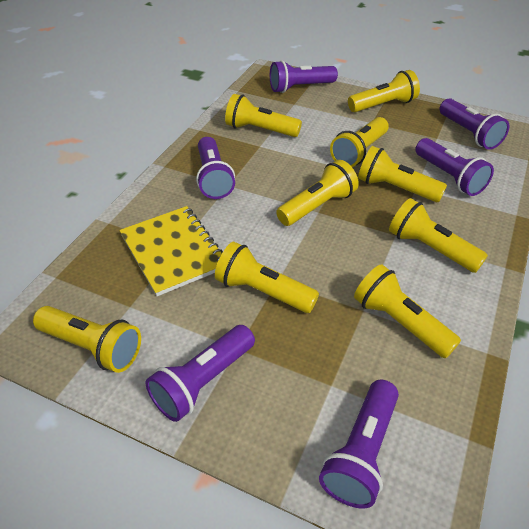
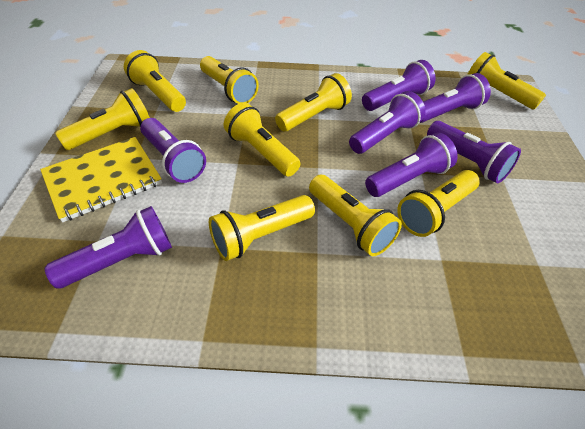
purple flashlight: [146,325,255,422] [196,137,235,199] [270,60,338,93] [319,380,399,508] [415,138,494,196] [440,98,509,150] = 6 -> [45,206,172,289] [140,118,206,183] [349,91,426,154] [362,60,436,111] [365,133,457,197] [419,73,491,123] [427,121,521,183] = 7

